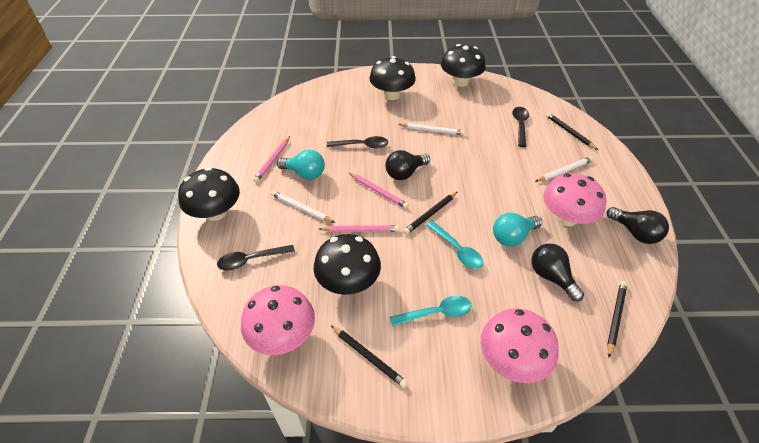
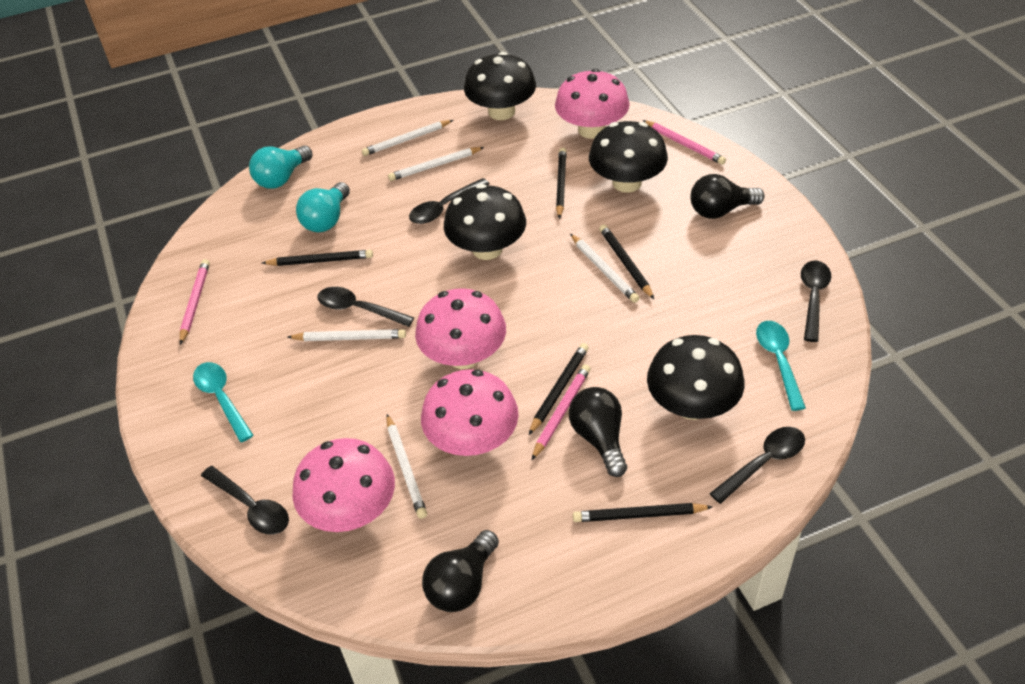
black pencil: [331,325,408,388] [403,192,457,235] [546,112,598,150] [607,281,627,357] = 4 -> [262,250,373,266] [529,343,589,435] [556,148,567,219] [573,503,712,522] [599,224,654,299] = 5
black spoon: [217,245,295,270] [327,136,388,149] [512,107,529,147] = 3 -> [201,466,289,535] [317,287,414,327] [409,178,489,224] [709,427,805,504] [801,261,831,342] = 5
pink mushroom: [241,285,315,355] [481,308,559,383] [543,173,606,226] = 3 -> [292,438,395,532] [415,288,506,369] [421,369,519,456] [555,69,630,139] = 4
white pencil: [271,191,335,223] [398,123,465,135] [535,156,593,182] = 3 -> [287,329,406,341] [362,120,453,156] [386,414,427,519] [388,147,484,181] [570,234,639,303] = 5

